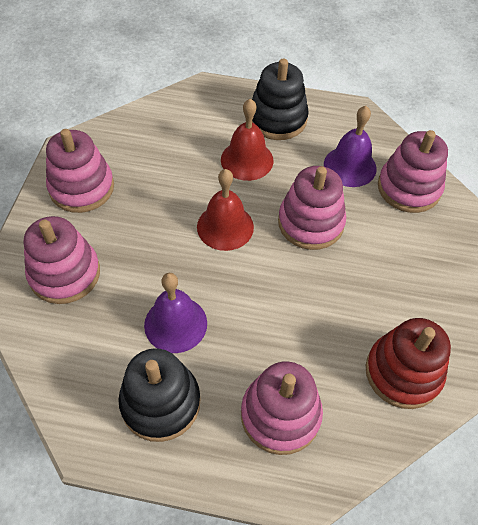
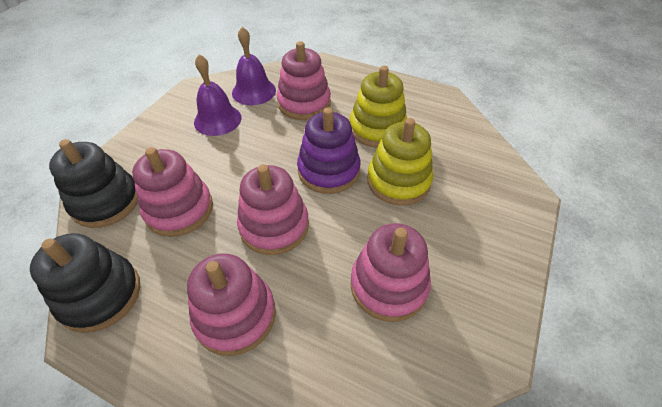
purple stacking toy: none = 0 -> [297,108,361,194] = 1
red bell: [197,169,254,251] [221,99,273,181] = 2 -> none = 0
red stacking toy: [366,318,451,409] = 1 -> none = 0
yellow stacking toy: none = 0 -> [350,66,407,147] [367,118,433,206] = 2

